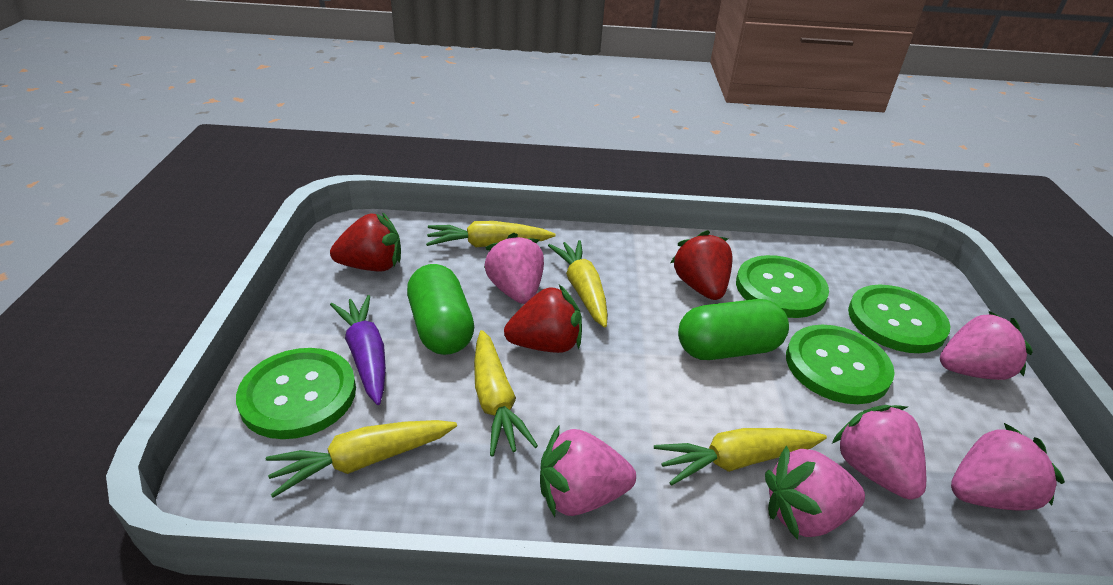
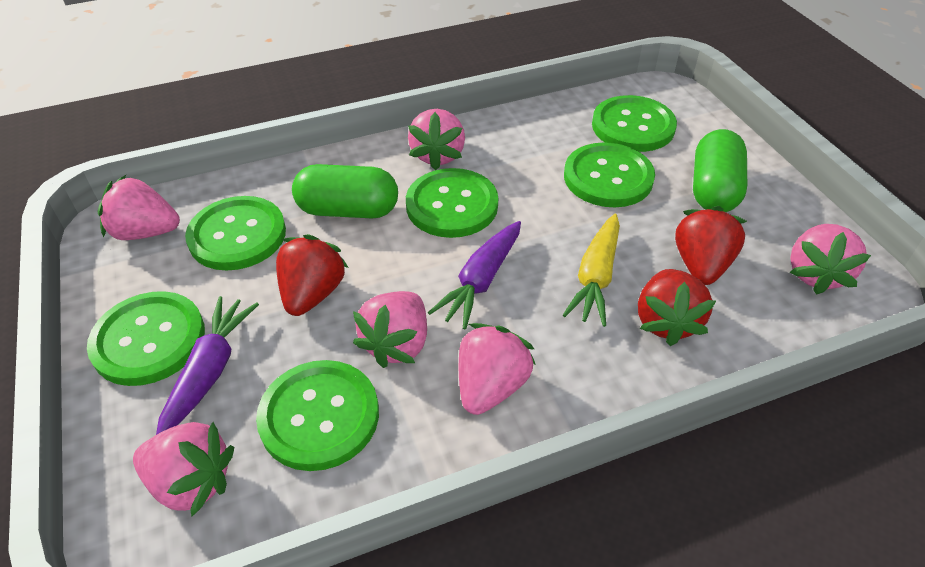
green button: [236,348,356,439] [736,255,829,318] [786,325,895,404] [848,285,950,353] = 4 -> [87,291,205,386] [185,196,286,270] [256,360,379,471] [406,168,498,238] [564,142,655,207] [592,95,677,152] = 6
purple carrot: [330,295,386,405] = 1 -> [156,296,259,435] [428,221,521,329] = 2
yellow carrot: [266,420,457,498] [426,221,555,247] [474,330,538,457] [548,240,608,328] [654,428,827,486] = 5 -> [563,214,620,327] = 1

